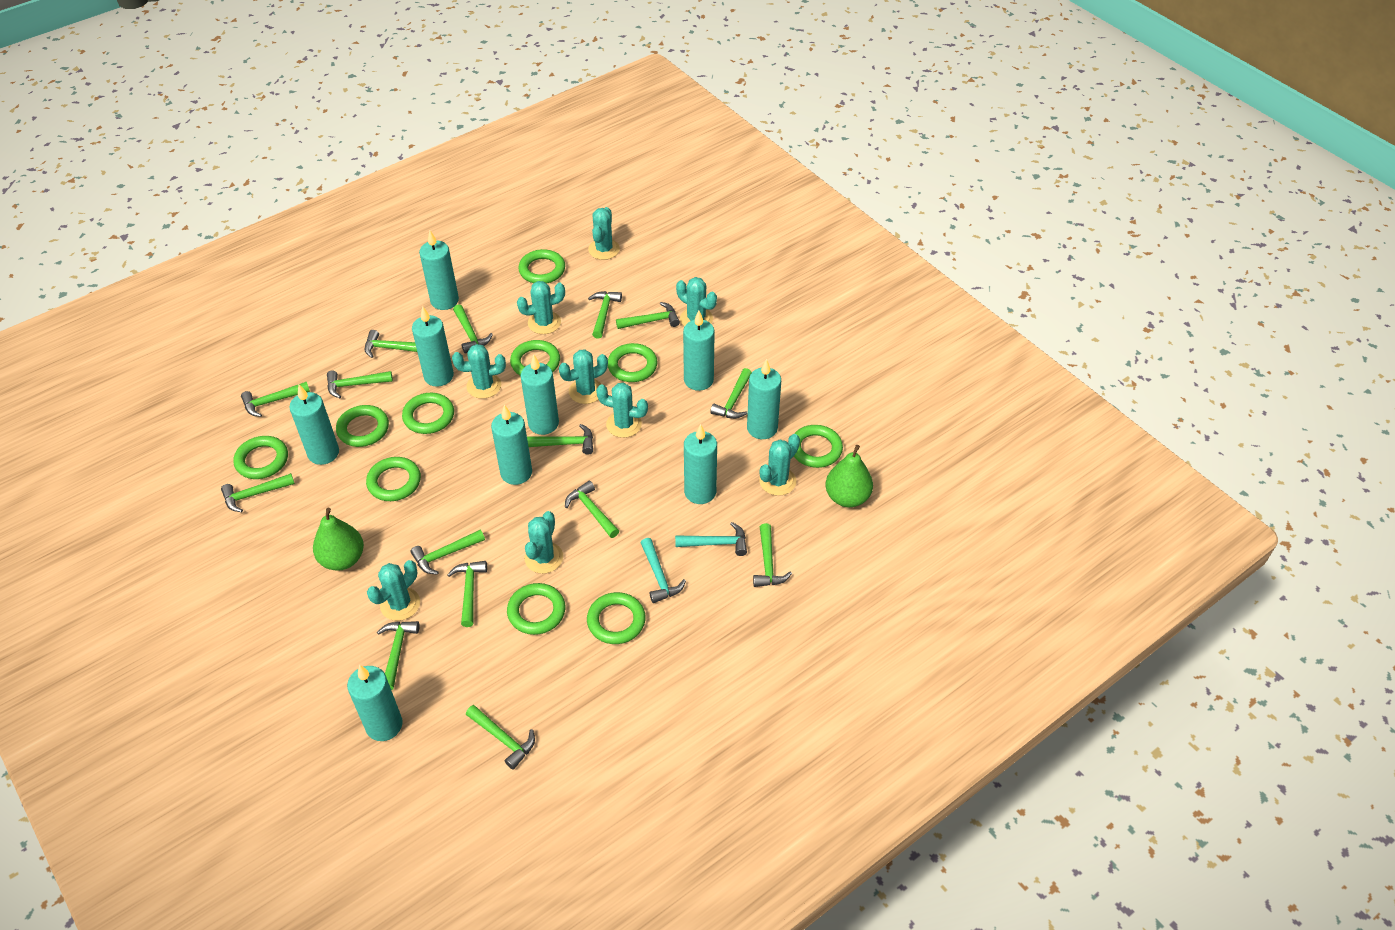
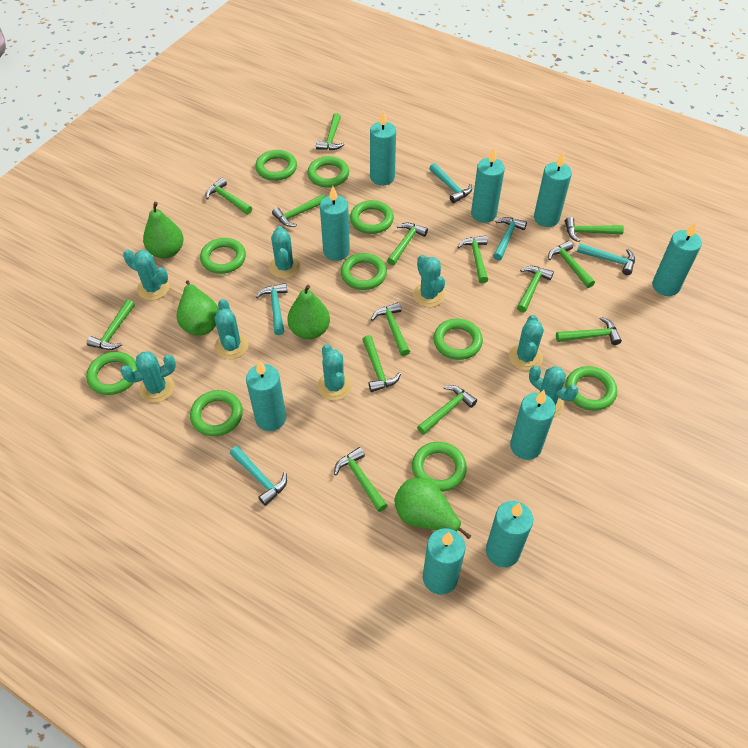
green hammer: [221,473,295,512] [241,381,310,417] [327,371,393,398] [364,330,417,358] [377,621,420,690] [411,530,485,575] [447,561,487,627] [453,304,493,354] [466,705,535,770] [527,424,593,455] [565,480,619,538] [588,291,622,339] [616,302,680,329] [710,368,752,419] [753,523,792,587] = 15 -> [87,300,135,350] [205,178,252,214] [272,194,326,227] [316,113,345,150] [334,447,388,512] [362,335,401,392] [371,302,410,356] [387,223,428,266] [417,385,477,435] [457,235,488,283] [517,266,554,313] [548,241,595,288] [556,317,622,345] [565,217,624,242] = 14
green pear: [313,508,364,571] [826,445,873,507] = 2 -> [143,202,184,258] [176,281,219,336] [287,285,330,339] [394,478,471,539] = 4
turquoise cactus: [367,560,420,621] [452,344,506,399] [517,281,565,334] [525,511,563,574] [559,349,608,404] [588,207,620,260] [596,383,648,438] [676,277,717,327] [759,434,800,496] = 9 -> [120,351,176,403] [123,249,169,300] [215,299,249,359] [269,226,300,279] [317,344,352,401] [413,255,445,307] [509,315,544,371] [529,366,578,417] = 8
turquoise hammer: [641,538,686,603] [675,522,747,556] = 2 -> [230,446,287,506] [256,283,287,335] [429,163,472,203] [493,217,527,261] [577,243,635,275] = 5

